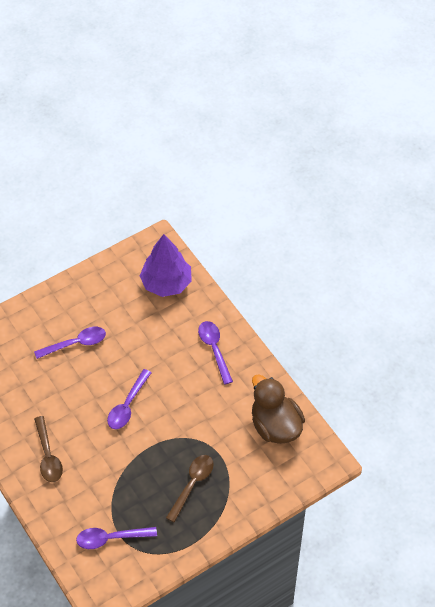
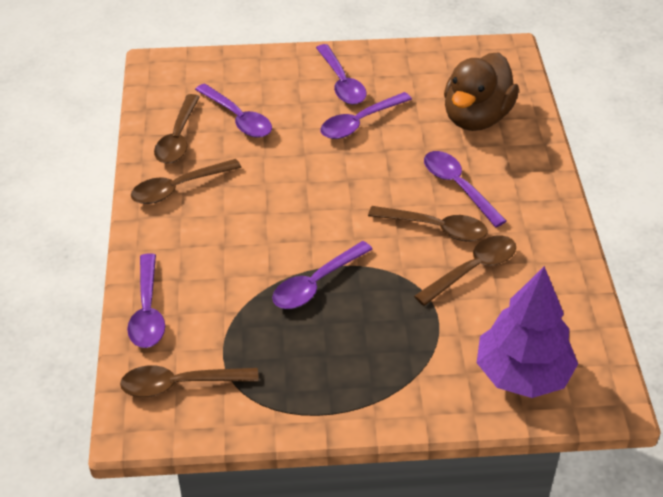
brown spoon: [34,416,63,482] [166,455,214,523] = 2 -> [120,365,259,397] [131,159,241,204] [154,94,200,164] [368,206,488,242] [414,235,516,306] = 5
purple spoon: [34,327,106,359] [76,527,157,549] [107,369,151,429] [198,321,233,385] = 4 -> [127,253,165,348] [195,83,272,138] [272,241,373,309] [316,44,367,105] [320,92,412,139] [424,151,507,227] = 6

